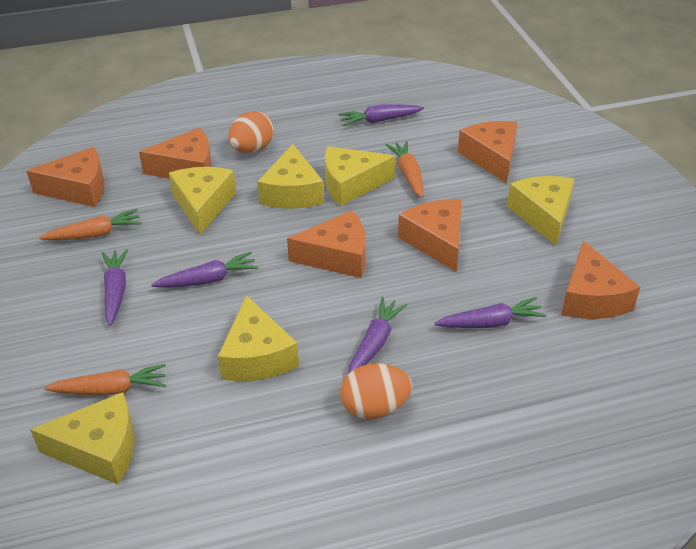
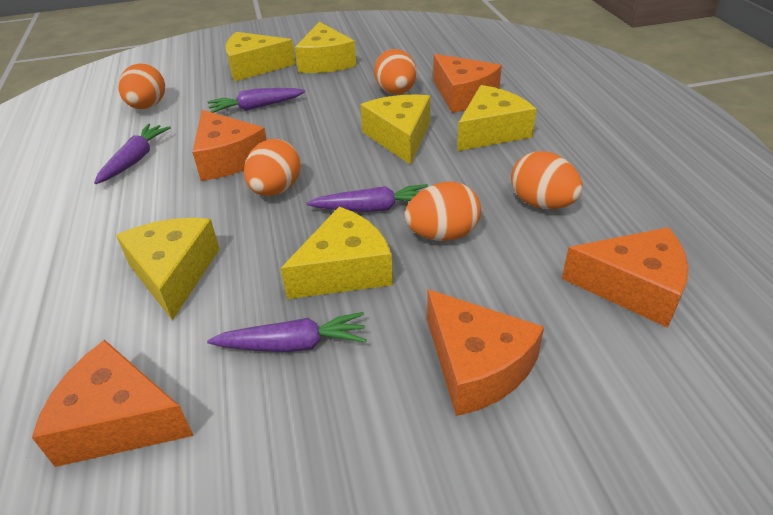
orange carrot: [39,209,142,240] [44,364,166,396] [386,141,423,198] = 3 -> none = 0
orange cheese: [27,147,105,207] [139,128,212,179] [287,210,366,278] [398,199,461,272] [458,121,518,183] [561,241,640,319] = 6 -> [32,340,193,467] [192,110,267,181] [427,289,544,416] [433,54,502,113] [562,227,688,328] = 5
orange egg: [228,111,274,153] [340,363,412,419] = 2 -> [118,63,165,109] [244,139,301,196] [374,49,417,94] [405,182,481,241] [511,151,583,209] = 5
purple carrot: [102,249,128,325] [151,252,258,288] [338,104,424,126] [348,297,407,374] [434,297,546,328] = 5 -> [94,124,171,184] [207,88,305,113] [207,312,367,352] [306,184,428,212] = 4

